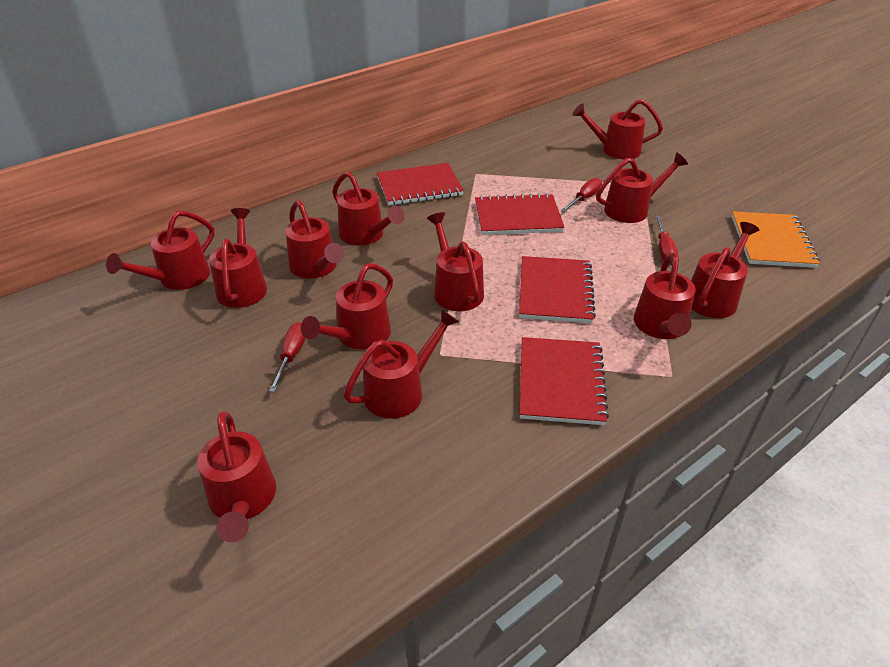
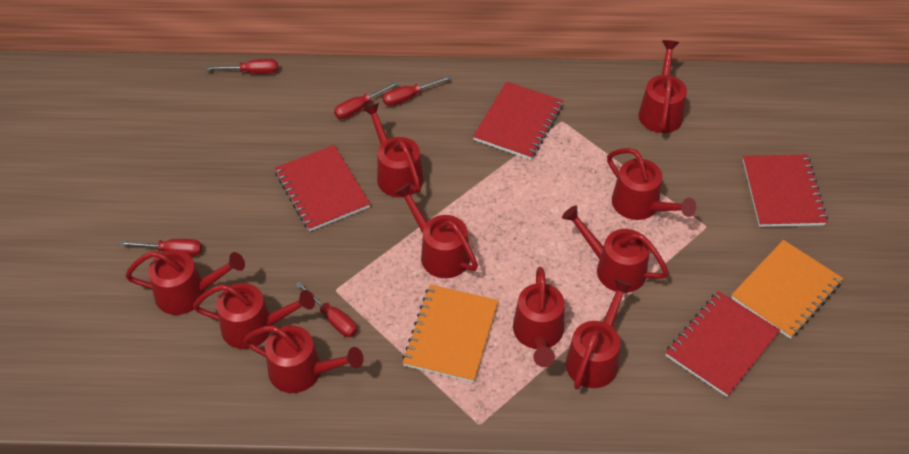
orange notebook: [731,211,820,268] = 1 -> [402,284,499,383] [731,240,843,339] = 2
red screwdriver: [269,322,306,392] [561,178,602,212] [656,215,678,263] = 3 -> [120,239,202,256] [205,59,278,74] [295,282,357,337] [334,81,398,119] [383,76,451,106] = 5
red watering can: [106,210,214,290] [197,411,276,542] [209,208,267,308] [285,200,344,278] [301,263,393,350] [332,172,405,245] [344,309,459,419] [427,212,484,311] [572,99,663,159] [596,152,688,223] [634,252,696,339] [691,222,759,318] = 12 -> [125,250,245,315] [193,283,315,349] [244,325,364,393] [362,103,424,197] [394,183,478,278] [513,267,565,367] [562,205,669,293] [566,279,633,389] [607,148,696,220] [638,40,687,133] = 10

